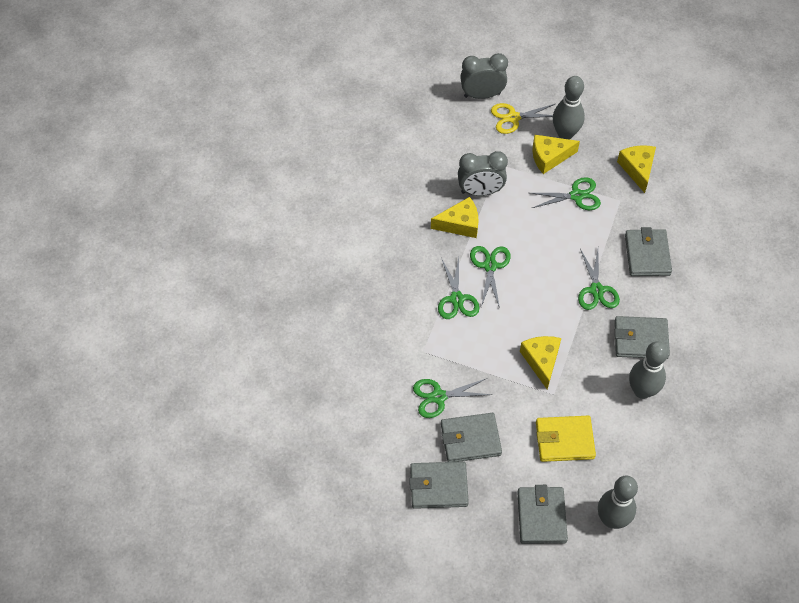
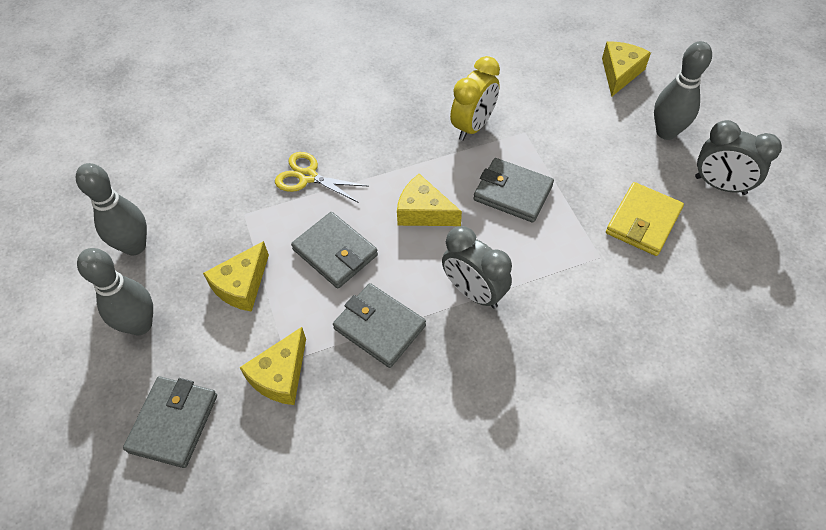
green scissors: [413,378,492,418] [438,257,479,319] [470,246,511,308] [530,177,601,210] [578,249,620,310] = 5 -> none = 0
grey wallet: [409,462,469,509] [441,413,502,462] [517,485,568,544] [614,316,670,359] [625,227,672,276] = 5 -> [123,376,217,468] [291,212,378,289] [333,283,426,368] [473,158,554,223] = 4
yellow clock: none = 0 -> [450,56,500,141] = 1

